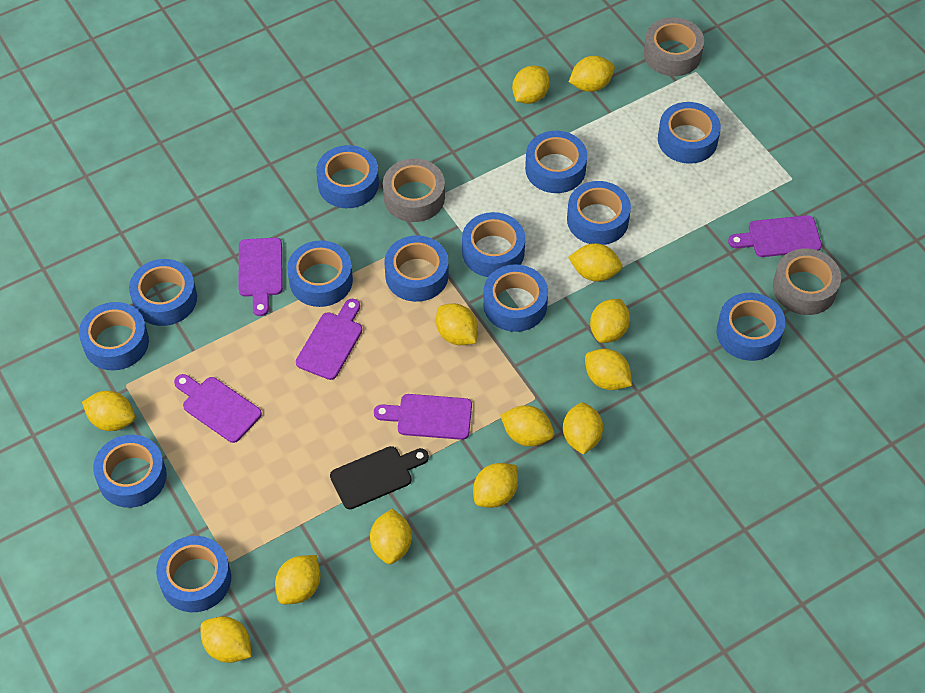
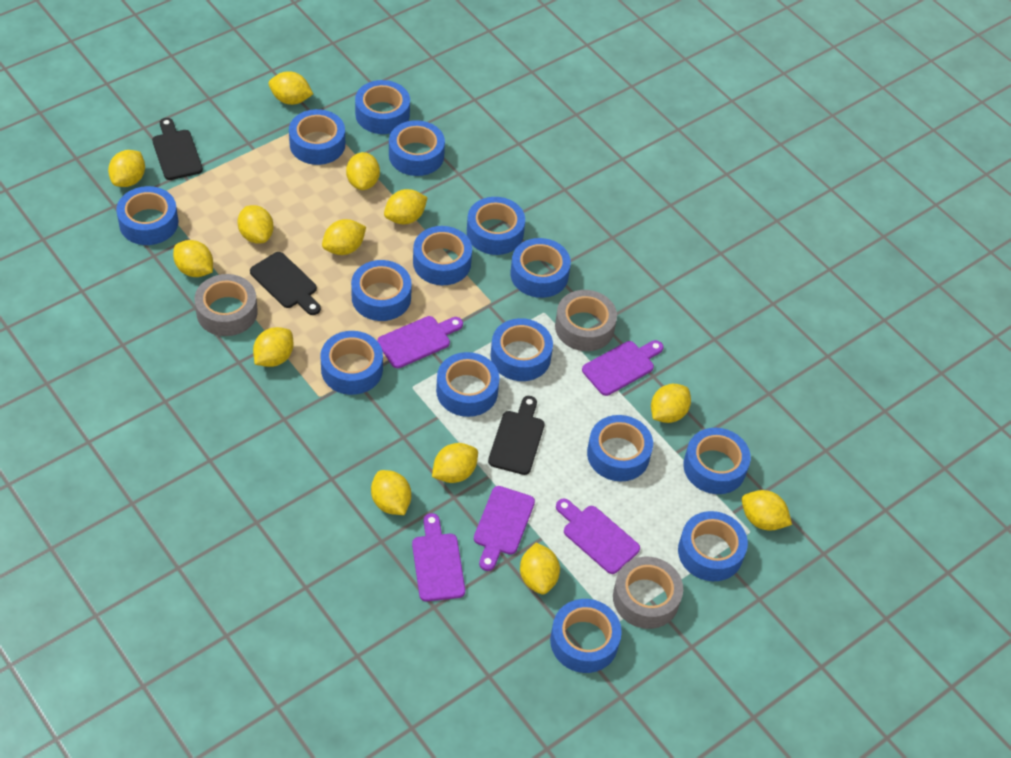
black cutting board: [330,446,429,509] = 1 -> [152,118,203,180] [250,252,321,315] [488,396,545,475] = 3
blue tape: [79,302,149,371] [93,435,167,508] [129,259,197,326] [156,536,231,612] [287,240,353,307] [316,145,379,208] [385,235,449,302] [462,212,525,277] [483,264,548,332] [525,131,587,193] [567,181,631,245] [658,102,721,164] [717,293,785,361] = 13 -> [116,186,178,245] [289,109,345,165] [321,331,383,395] [351,260,412,321] [355,80,410,134] [389,120,445,176] [413,226,472,285] [436,352,500,417] [467,197,525,255] [491,318,553,381] [511,238,571,298] [550,599,622,673] [587,415,653,481] [678,511,748,581] [683,428,751,494] = 15

